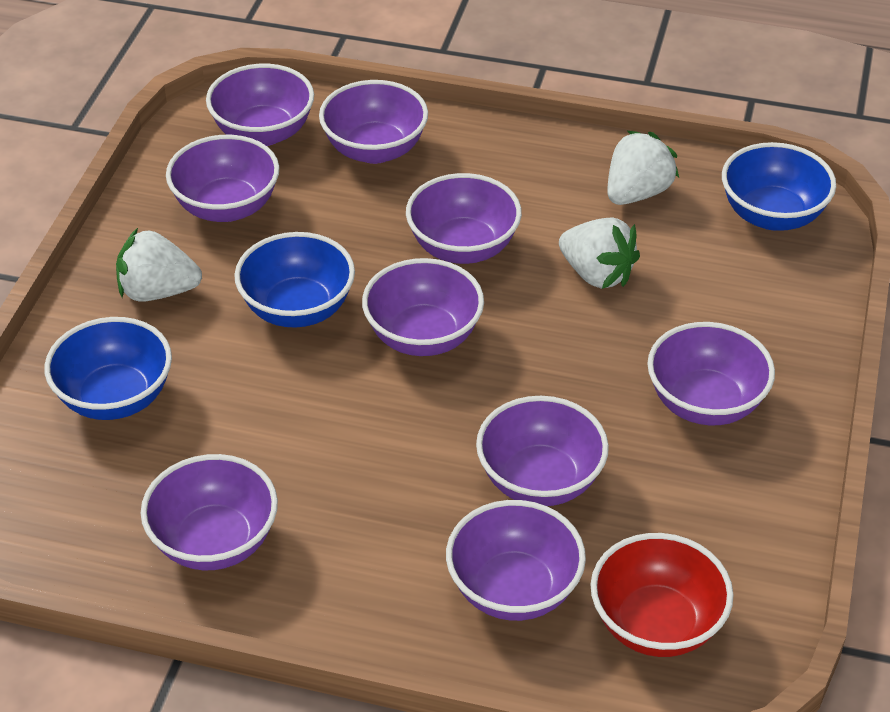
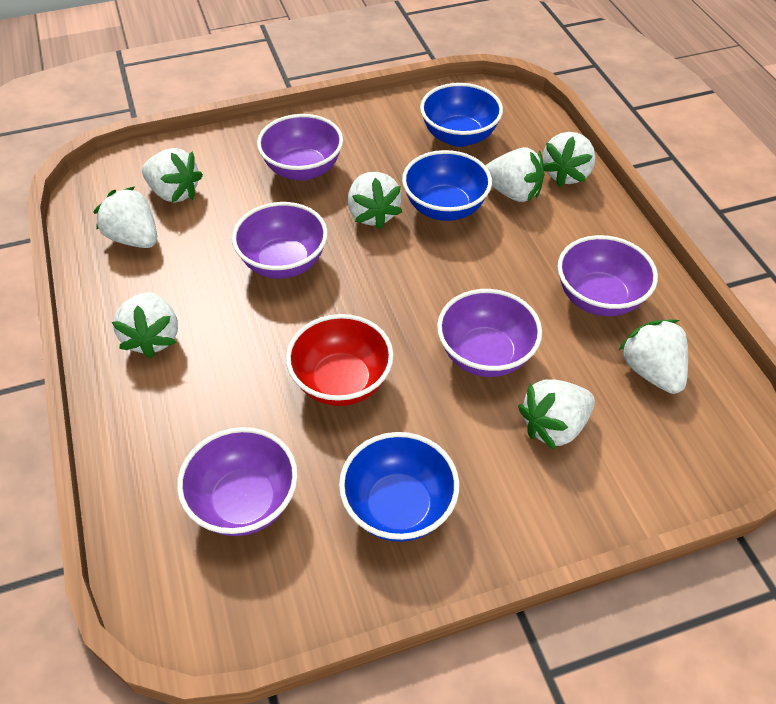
purple bowl: [141,454,278,570] [166,135,279,222] [206,64,314,146] [319,80,428,164] [362,258,484,356] [406,173,522,264] [446,500,586,621] [476,396,609,506] [647,322,775,425] = 9 -> [177,427,298,536] [232,202,328,279] [257,114,343,181] [437,289,542,377] [557,235,658,316] = 5
white strawberry: [116,228,202,302] [559,218,640,289] [607,131,679,205] = 3 -> [93,186,157,248] [112,292,178,359] [142,148,203,203] [348,172,402,229] [485,147,545,202] [518,379,595,450] [543,132,596,187] [618,319,688,394] = 8

